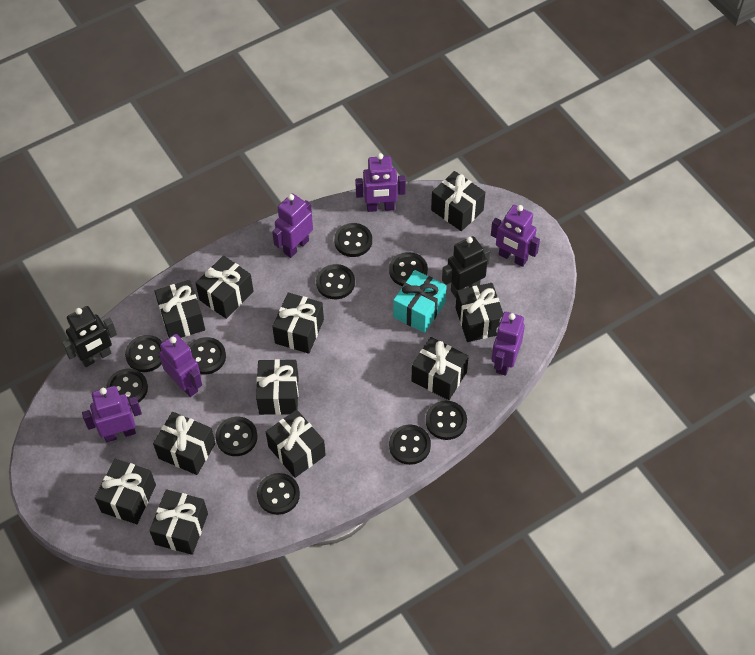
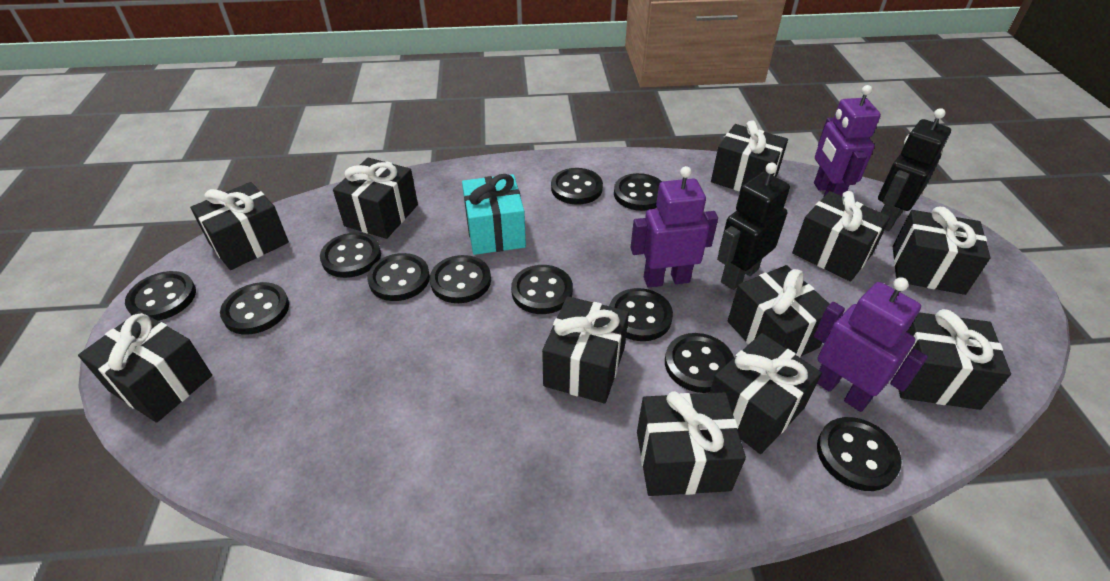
black button: [106,369,148,404] [125,335,162,372] [189,337,226,375] [215,417,258,456] [257,473,300,515] [316,264,355,299] [334,223,372,257] [389,252,428,286] [389,425,431,465] [426,401,467,440] = 10 -> [125,271,196,321] [220,282,289,334] [320,233,381,278] [367,253,430,301] [430,255,491,303] [511,265,573,314] [551,168,603,205] [609,288,673,341] [614,173,662,211] [665,333,734,393] [817,417,902,491] = 11
purple robot: [82,386,142,442] [159,334,202,397] [272,193,313,258] [355,153,406,212] [491,205,540,267] [491,312,525,376] = 6 -> [630,166,718,287] [814,85,881,196] [814,277,928,412] = 3

